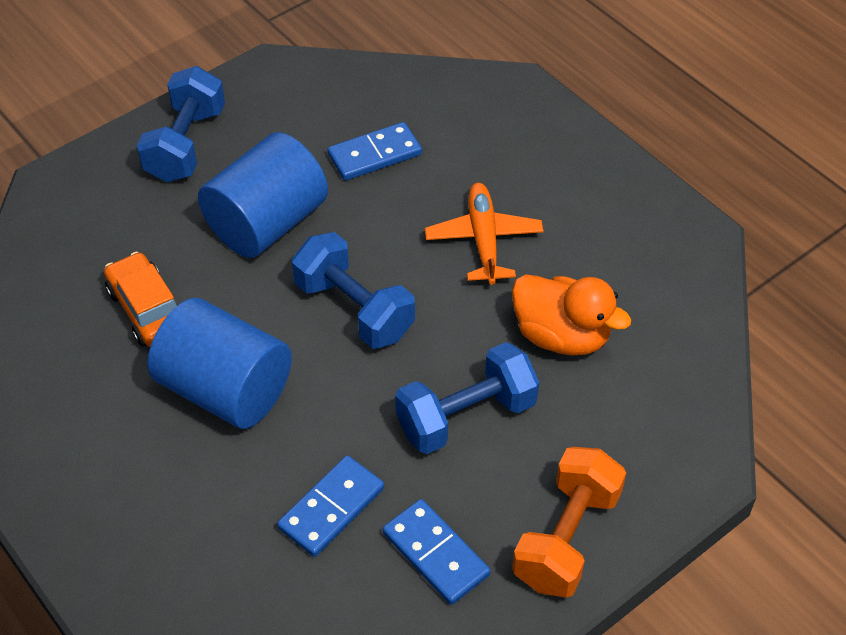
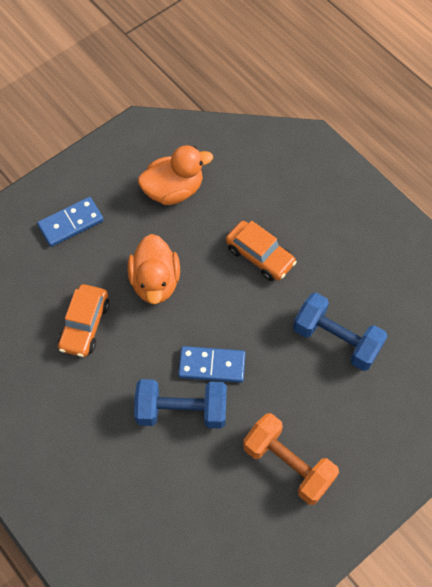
blue cylinder: [148,298,292,429] [198,132,328,258] = 2 -> none = 0
blue domino: [277,455,384,557] [328,122,422,181] [383,499,490,605] = 3 -> [37,197,104,247] [178,346,246,383] = 2
blue dumbbell: [136,66,225,182] [292,232,415,349] [395,342,539,454] = 3 -> [134,379,227,429] [293,293,387,371] = 2
orange car: [104,252,177,347] = 1 -> [58,284,110,357] [226,221,297,281] = 2
orange duck: [512,274,632,355] = 1 -> [128,234,180,305] [138,145,213,205] = 2
orange plane: [425,183,544,285] = 1 -> none = 0

